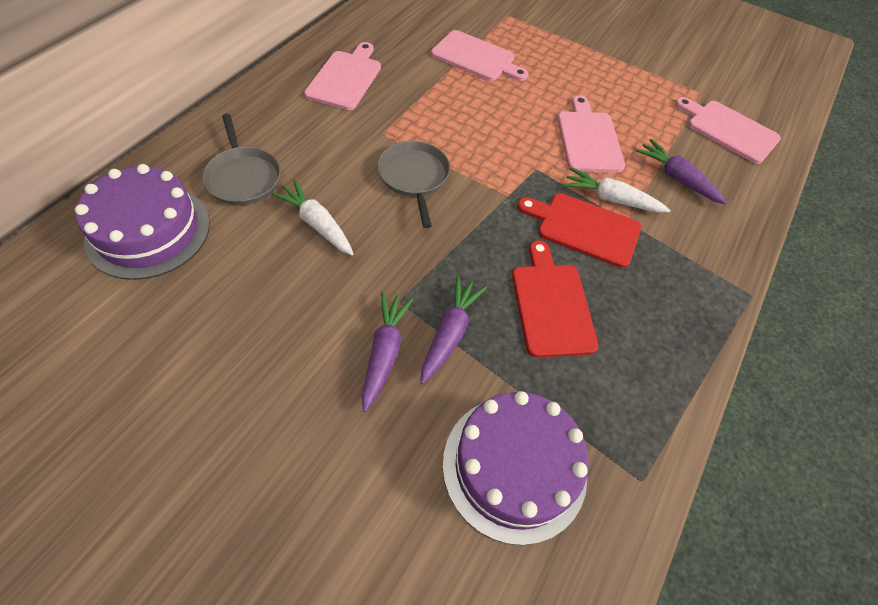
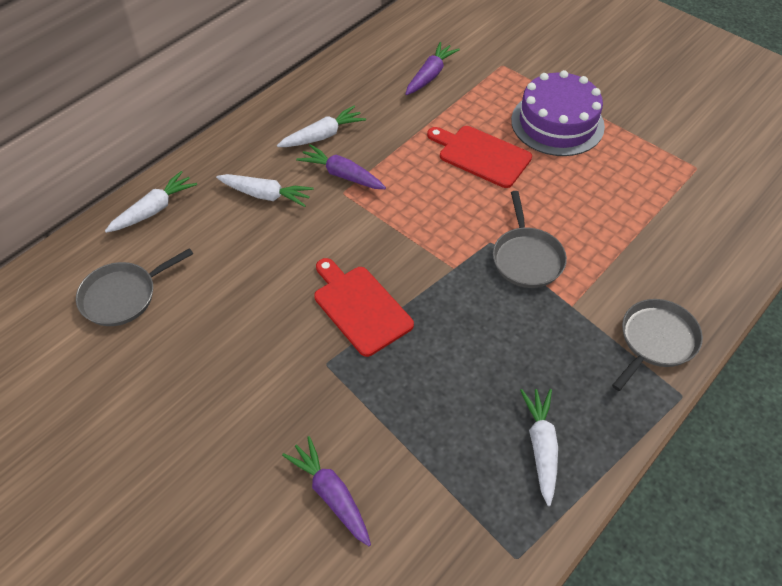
grey pan: [202,114,281,205] [377,141,450,228] = 2 -> [76,248,193,326] [493,191,567,288] [612,299,703,391] = 3
pink cutting board: [304,42,381,110] [431,30,529,81] [558,95,625,172] [675,97,781,164] = 4 -> none = 0
purple cake: [75,164,210,280] [443,391,589,545] = 2 -> [511,70,605,156] = 1
white carrot: [271,180,354,255] [563,167,671,213] = 2 -> [105,171,197,233] [216,174,313,207] [277,106,366,147] [520,389,558,506] = 4

